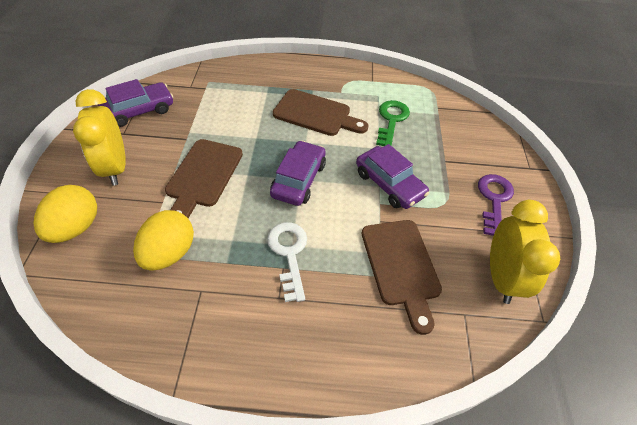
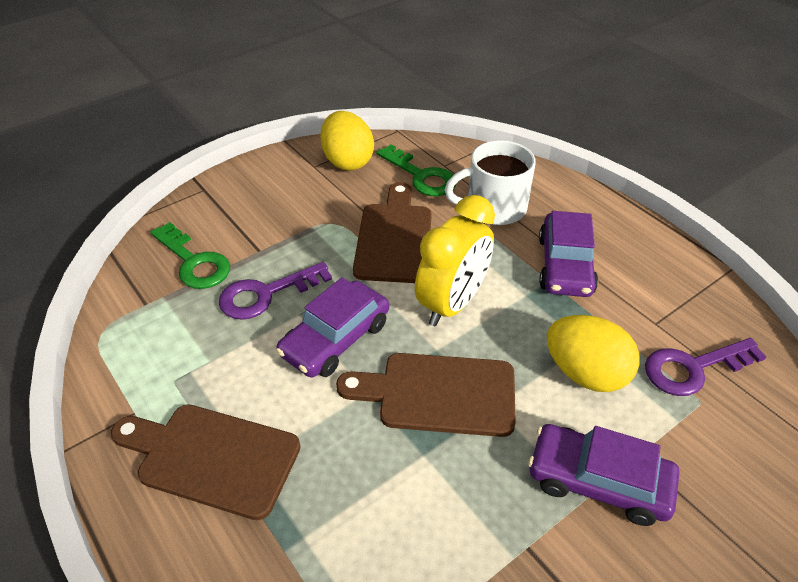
green key: [376,100,410,146] = 1 -> [150,222,230,289] [376,144,456,196] = 2
purple key: [478,174,514,236] = 1 -> [219,262,332,320] [645,338,767,396] = 2
white key: [267,222,307,302] = 1 -> none = 0
white mug: none = 0 -> [445,140,536,225] = 1
yellow clock: [73,89,126,186] [490,200,560,304] = 2 -> [415,195,495,326] = 1

